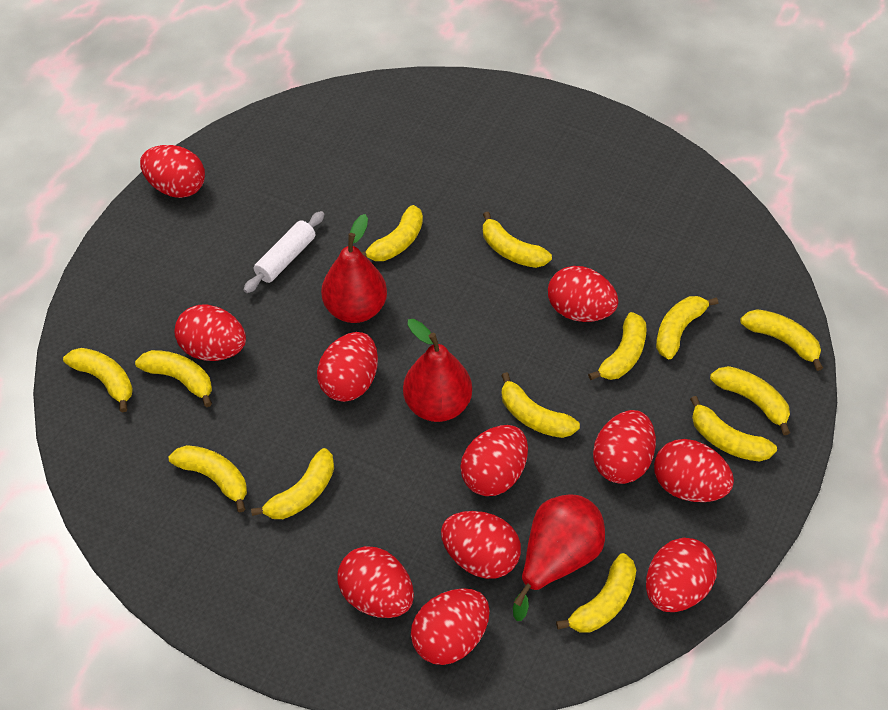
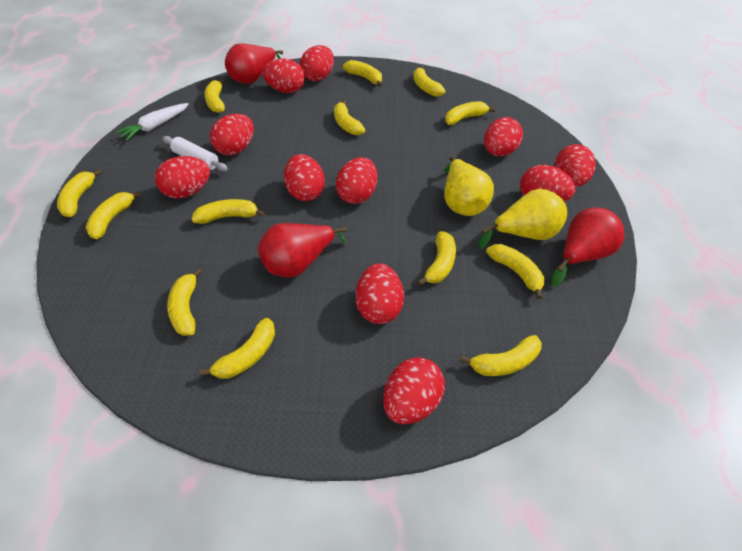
white carrot: none = 0 -> [115,103,189,141] = 1
yellow pear: none = 0 -> [444,156,494,216] [478,189,567,249] = 2

